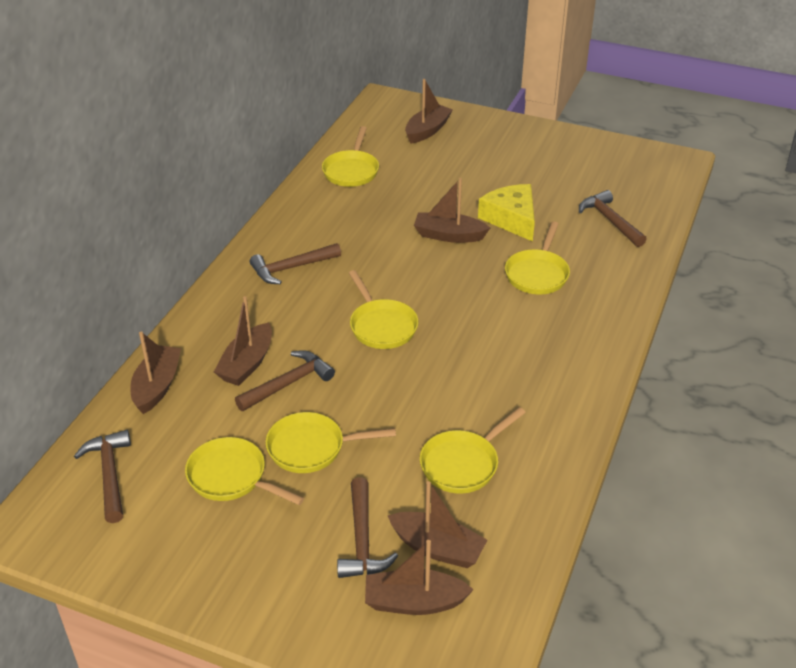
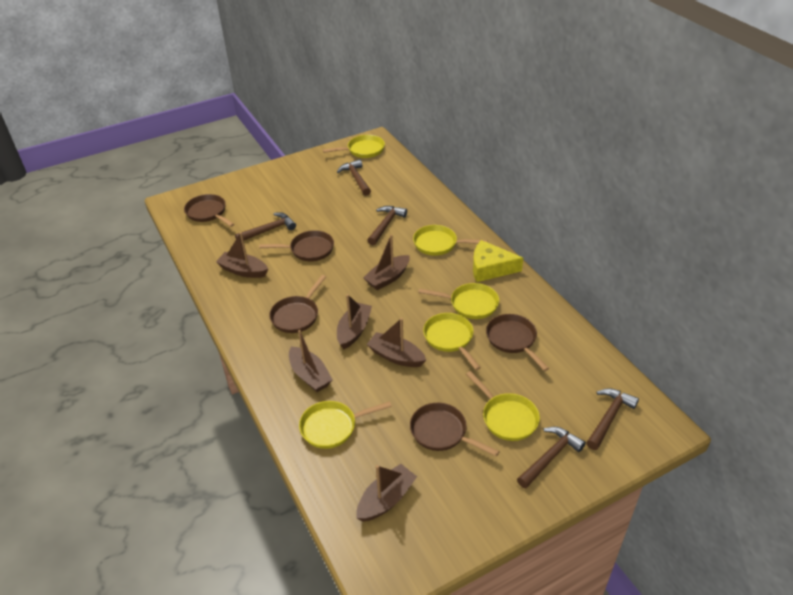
brown pan: none = 0 -> [184,194,234,227] [259,230,334,261] [269,275,326,333] [410,403,500,457] [486,314,549,371] = 5

